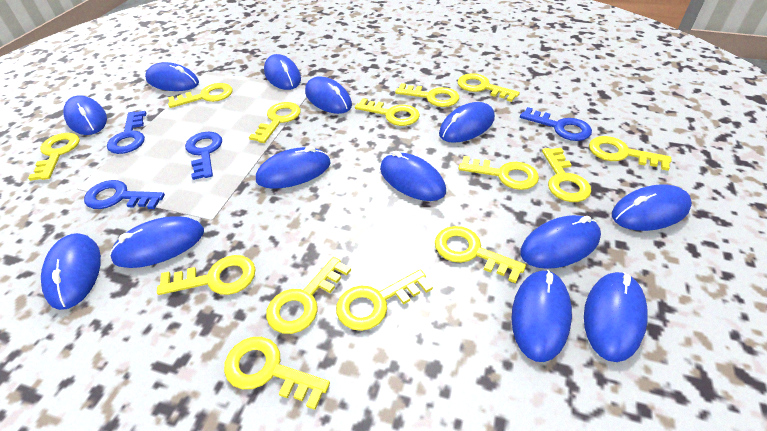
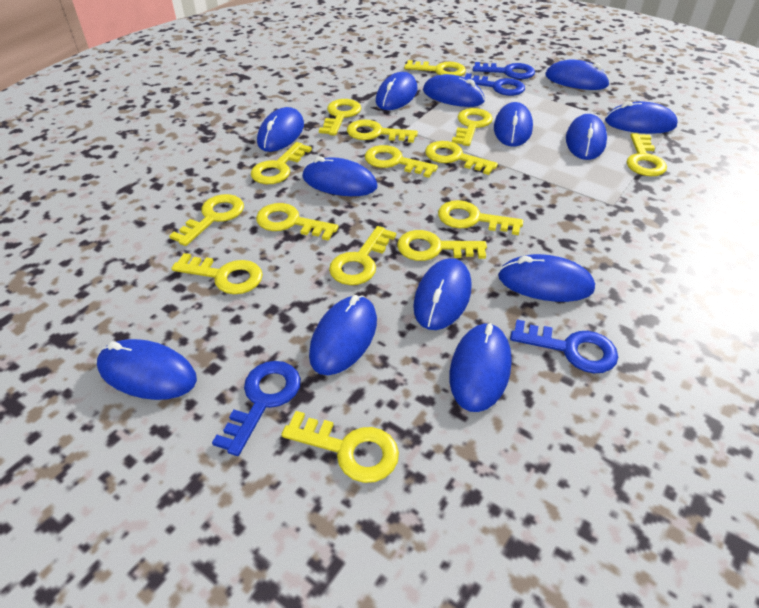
yellow key: [28,133,80,181] [157,255,256,295] [168,83,233,108] [224,337,330,410] [249,102,301,143] [266,257,351,334] [336,269,433,331] [355,98,420,126] [395,83,459,107] [435,226,526,283] [458,73,520,102] [459,156,539,190] [542,148,591,202] [589,136,671,171] = 14 -> [169,194,244,246] [171,253,263,294] [251,142,312,184] [256,203,338,241] [281,411,399,483] [319,99,361,136] [329,226,396,285] [347,119,418,143] [365,145,438,178] [397,230,487,261] [404,60,466,76] [425,141,498,175] [438,200,523,235] [452,108,493,146] [627,133,667,176] = 15

